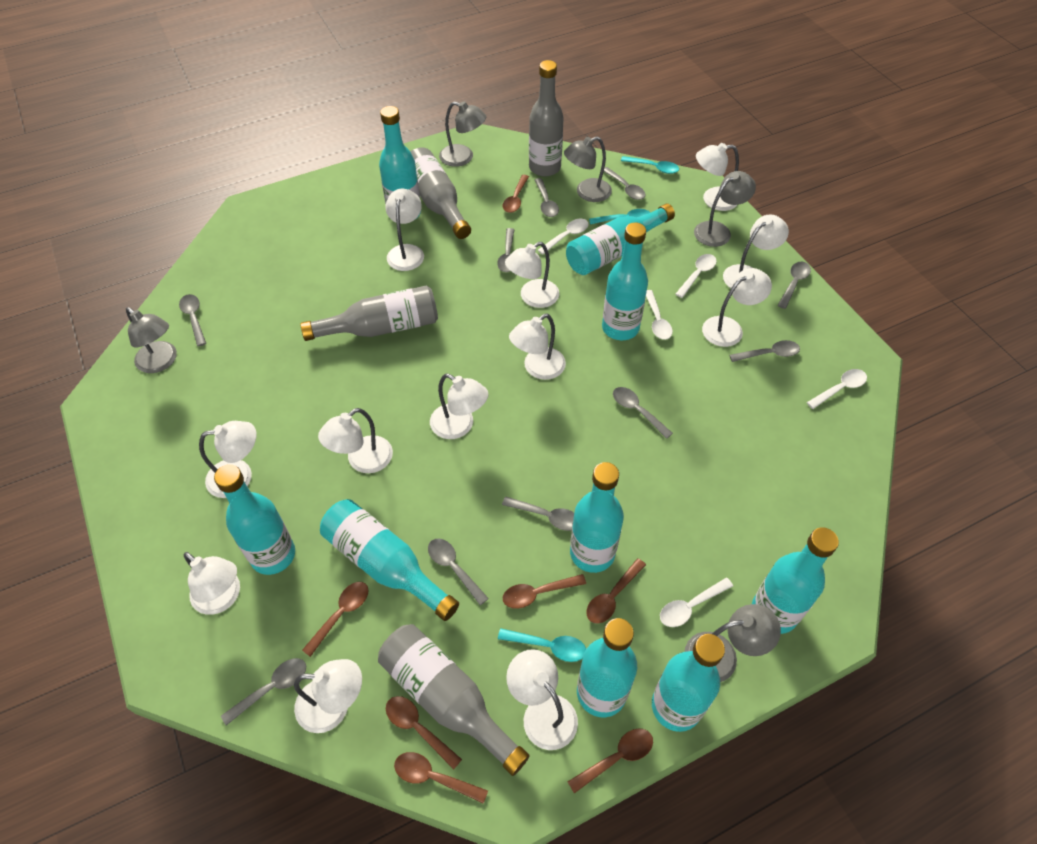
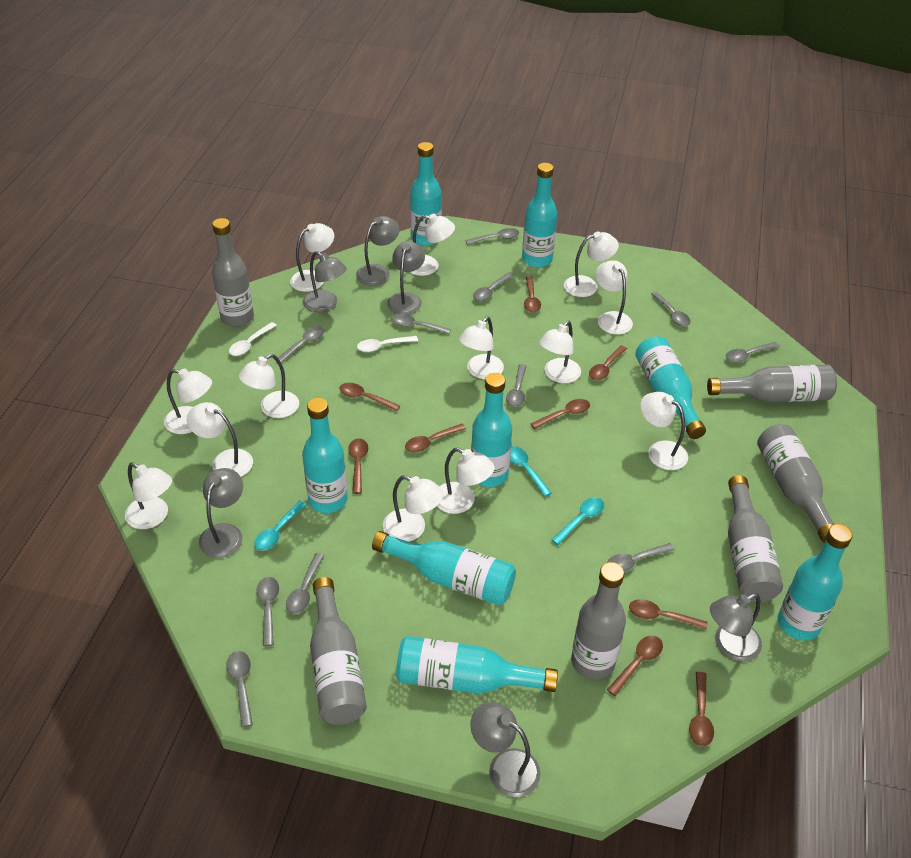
brown spoon: [302,582,368,657] [386,696,462,770] [394,752,488,804] [503,175,529,213] [503,574,586,609] [568,728,653,793] [586,558,646,624] = 7 -> [340,383,400,411] [348,438,368,494] [405,424,466,453] [524,276,541,312] [530,399,590,429] [589,345,627,380] [607,635,663,696] [629,599,708,630] [689,672,714,746] = 9
grey bottle: [300,285,438,341] [378,624,530,776] [410,147,471,239] [529,60,564,177] = 4 -> [212,218,254,327] [310,577,367,725] [571,562,626,680] [707,364,837,402] [728,475,783,602] [757,424,834,543] = 6
grey lamp: [126,307,177,373] [439,101,486,167] [564,137,612,202] [685,604,781,682] [694,171,756,247] = 5 -> [199,468,243,558] [303,251,347,312] [356,216,400,286] [387,241,425,315] [470,702,540,797] [710,593,762,661] = 6
grey spoon: [179,294,206,346] [221,658,306,726] [428,539,489,605] [497,228,515,272] [502,496,574,531] [535,178,559,217] [604,167,646,200] [613,387,673,439] [729,340,800,362] [778,262,811,309] = 10 -> [226,651,253,727] [257,577,279,646] [278,326,325,363] [286,553,324,614] [391,314,451,334] [465,228,519,245] [473,272,514,301] [506,364,527,407] [607,543,675,572] [651,292,690,326] [726,342,780,363] = 11
turquoise bottle: [214,464,295,575] [320,499,459,621] [379,106,421,219] [566,204,675,275] [570,462,624,573] [577,618,637,717] [602,222,648,340] [652,634,725,732] [752,527,839,634] = 9 -> [302,398,348,513] [372,531,516,605] [396,636,558,693] [410,142,442,246] [471,373,512,487] [522,163,557,268] [635,336,706,439] [778,524,853,641] = 8
white lamp: [184,552,240,615] [199,421,257,498] [294,659,362,733] [318,408,393,473] [386,189,424,271] [430,374,488,439] [505,242,559,308] [506,649,578,750] [509,314,566,380] [696,143,739,211] [702,268,772,347] [723,215,789,288] = 12 -> [125,462,172,529] [164,368,212,434] [187,402,253,477] [239,354,299,418] [290,223,334,292] [383,475,444,542] [410,214,455,276] [437,448,495,514] [459,317,504,379] [539,321,581,383] [564,232,619,297] [595,260,633,335] [640,392,688,470] = 13
white spoon: [538,219,589,255] [646,290,673,340] [660,577,733,627] [676,254,717,298] [807,369,867,409] = 5 -> [229,322,277,356] [357,336,418,352] = 2

